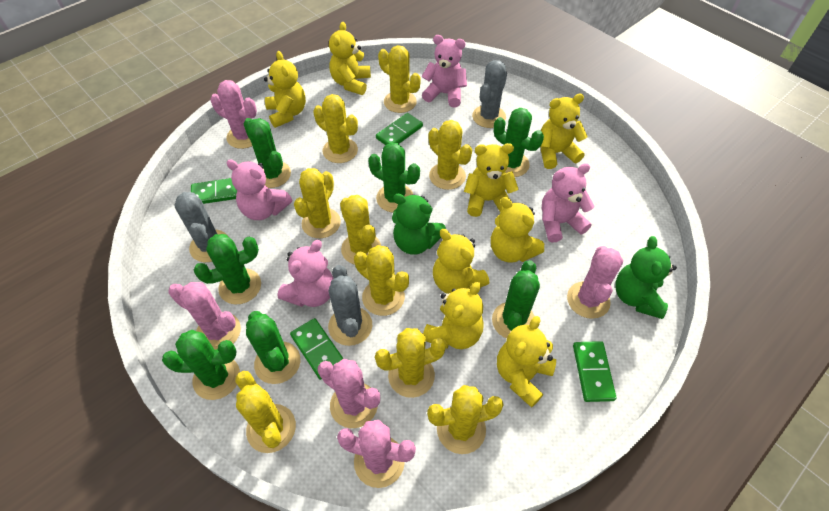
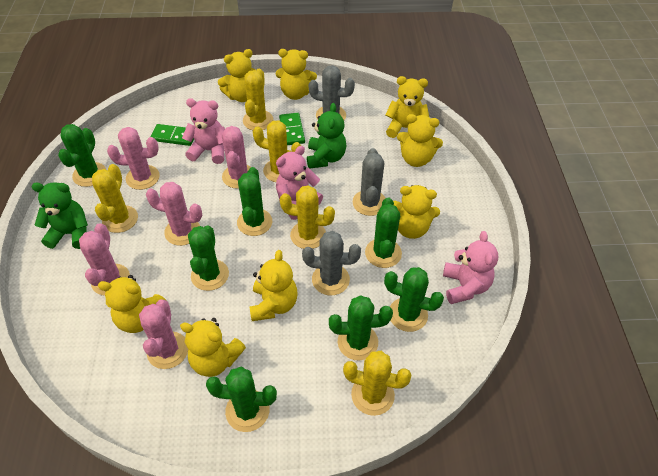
green domino: [191,178,237,204] [290,318,344,380] [376,113,423,145] [573,341,616,402] = 4 -> [151,124,194,146] [279,113,305,145] = 2
pink teddy bear: [226,159,292,220] [278,240,333,307] [422,35,467,107] [542,163,594,242] = 4 -> [182,98,225,164] [276,146,323,220] [443,231,498,304] = 3
yellow cactus: [235,371,296,453] [294,168,341,238] [313,94,358,163] [340,195,381,265] [354,245,409,316] [375,328,446,398] [378,45,421,113] [427,385,504,454] [429,120,472,190] = 9 -> [92,164,138,233] [243,69,274,130] [253,120,301,182] [280,185,335,249] [343,351,411,416] = 5

